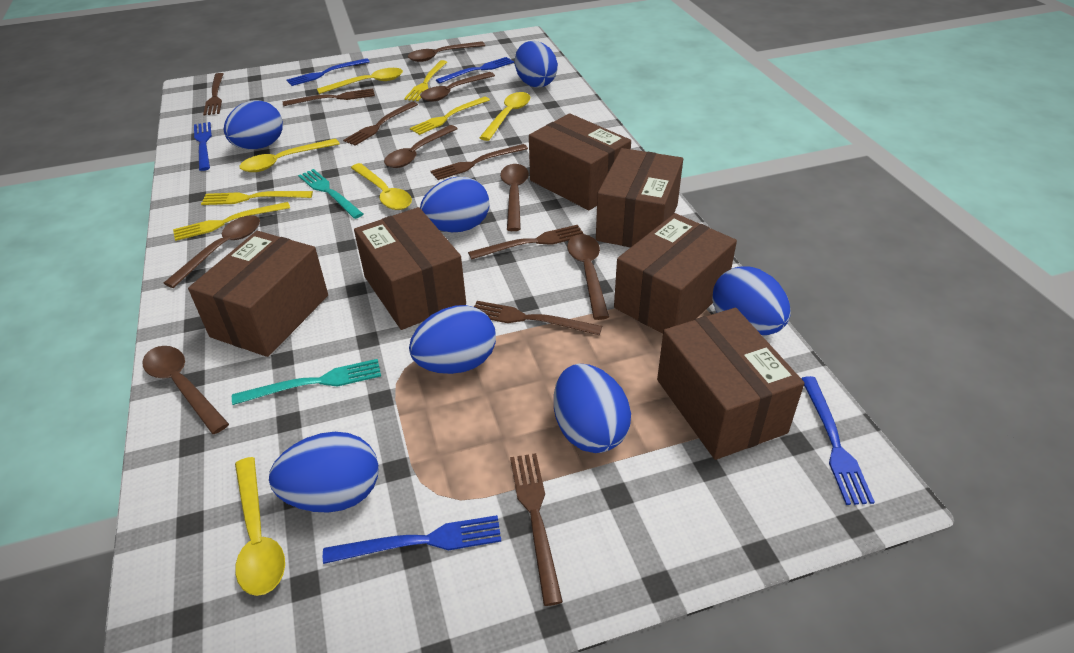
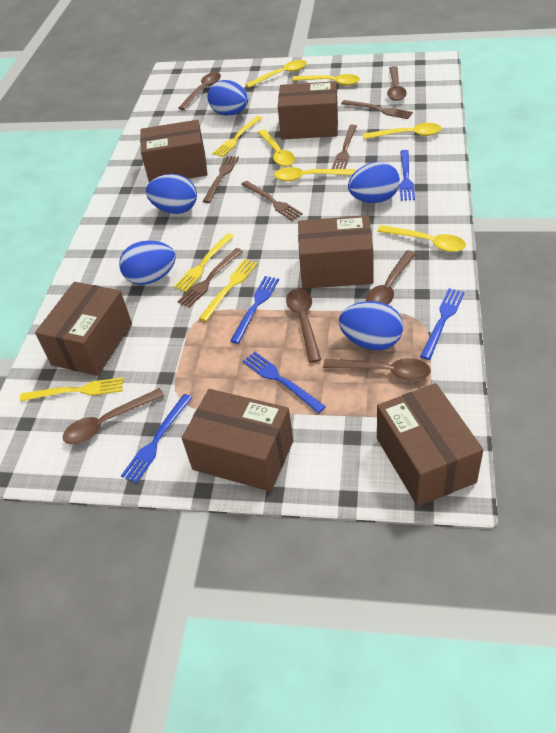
blue egg: [224,100,283,150] [269,432,379,513] [409,305,496,374] [420,177,489,232] [515,41,558,87] [554,364,631,453] [712,266,791,335] = 7 -> [119,241,176,285] [146,174,197,214] [207,80,248,116] [339,301,403,350] [348,162,400,203] = 5
brown fork: [203,73,223,116] [283,89,375,106] [343,102,418,146] [431,144,528,180] [468,225,583,260] [474,301,602,335] [510,453,563,606] = 7 -> [177,248,243,308] [203,156,239,203] [241,181,303,221] [332,125,357,169] [341,100,413,119] = 5
brown spoon: [142,346,229,434] [164,215,260,288] [384,125,458,168] [408,41,485,62] [420,72,495,102] [500,164,529,231] [567,234,609,320] = 7 -> [63,388,164,444] [178,72,221,110] [286,289,321,363] [323,358,431,381] [366,250,416,305] [387,66,407,101] = 6
turquoise fork: [232,359,381,405] [298,169,363,219] = 2 -> none = 0
yellow spoon: [235,457,285,596] [239,139,340,172] [317,68,403,94] [351,163,412,210] [479,92,530,141] = 5 -> [245,60,307,88] [258,129,295,167] [274,167,355,181] [292,74,360,86] [363,123,442,139] [377,225,466,252] = 6

